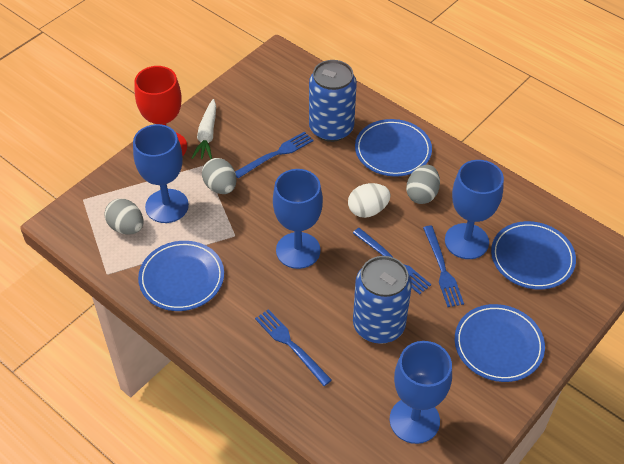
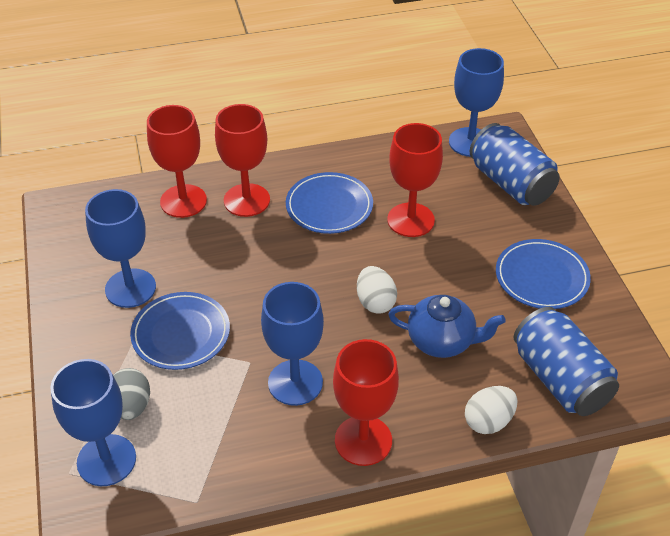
blue fork: [235,131,314,178] [255,309,332,386] [353,228,431,295] [423,226,464,307] = 4 -> none = 0
blue plate: [138,241,224,311] [355,119,432,176] [455,304,545,382] [491,221,576,290] = 4 -> [130,292,230,370] [286,172,373,234] [496,239,591,309] = 3
blue teapot: none = 0 -> [388,295,506,358] = 1
grey egg: [105,199,143,234] [202,158,237,194] [406,165,440,204] = 3 -> [113,368,150,420] = 1
red goblet: [134,66,187,155] = 1 -> [147,105,207,218] [215,104,270,217] [333,339,399,466] [387,123,443,237] = 4
white carrot: [192,99,216,159] = 1 -> none = 0
white egg: [348,183,391,218] = 1 -> [357,266,397,314] [465,386,518,434] = 2

